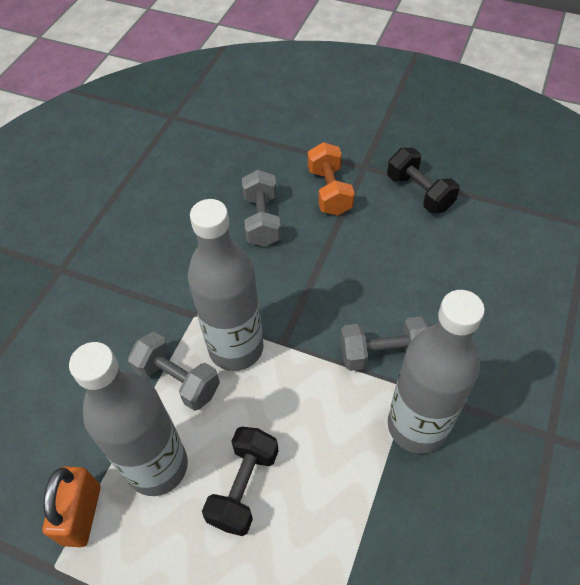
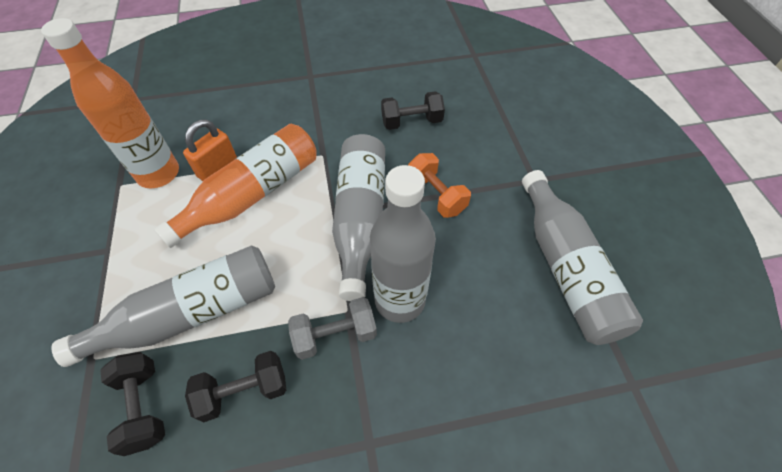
black dumbbell: [202,426,279,536] [387,148,460,214] = 2 -> [100,352,165,456] [185,351,286,422] [381,91,445,130] = 3
grey bottle: [69,342,188,496] [188,199,264,371] [388,290,485,454] = 3 -> [51,245,275,367] [332,134,385,301] [370,165,436,323] [522,170,643,345] = 4
grey dumbbell: [128,332,220,411] [242,170,281,247] [340,317,429,371] = 3 -> [288,297,377,360] = 1
orange bottle: none = 0 -> [41,18,179,188] [154,124,317,248] = 2

